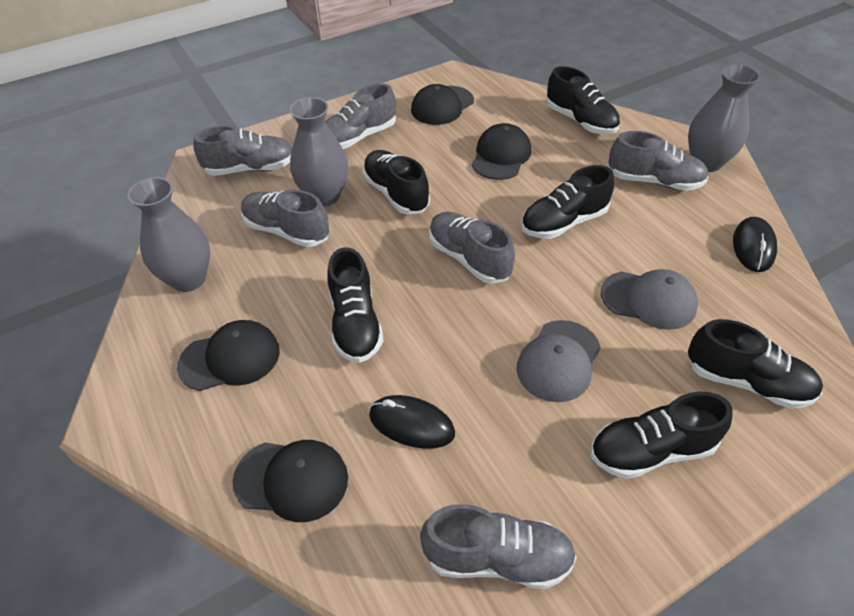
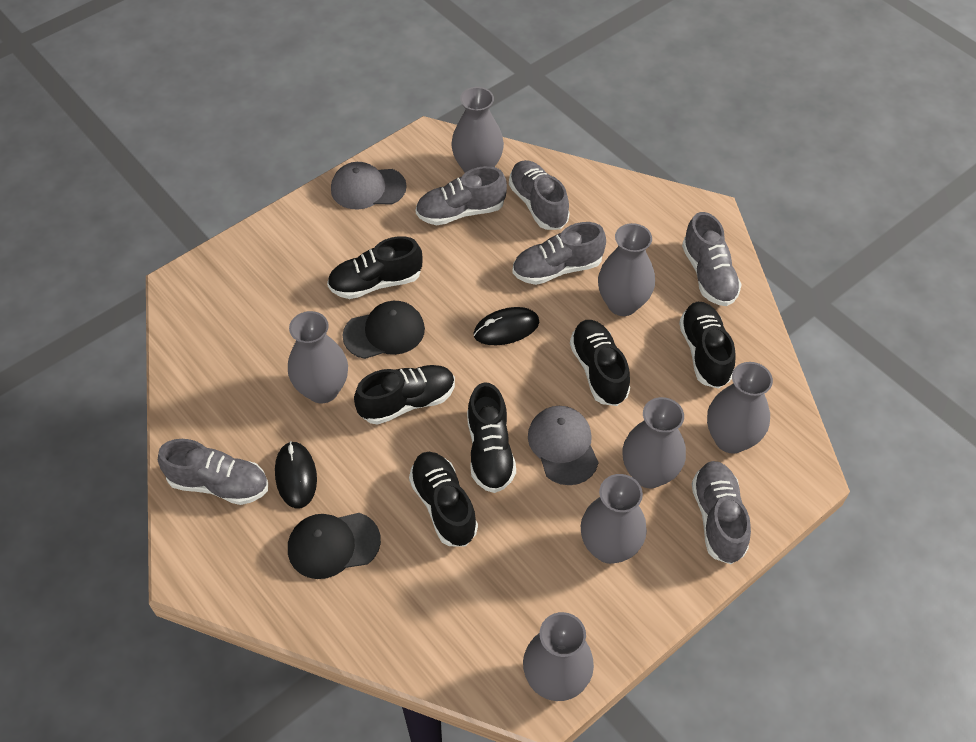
black cap: [177,320,280,391] [232,440,348,522] [411,84,474,125] [472,123,531,180] = 4 -> [288,513,381,579] [342,301,425,359] = 2
grey vase: [127,177,210,292] [290,97,348,207] [688,64,760,172] = 3 -> [288,311,348,403] [451,87,504,173] [523,612,594,701] [581,474,647,564] [598,223,655,316] [623,397,686,488] [707,362,773,454] = 7

